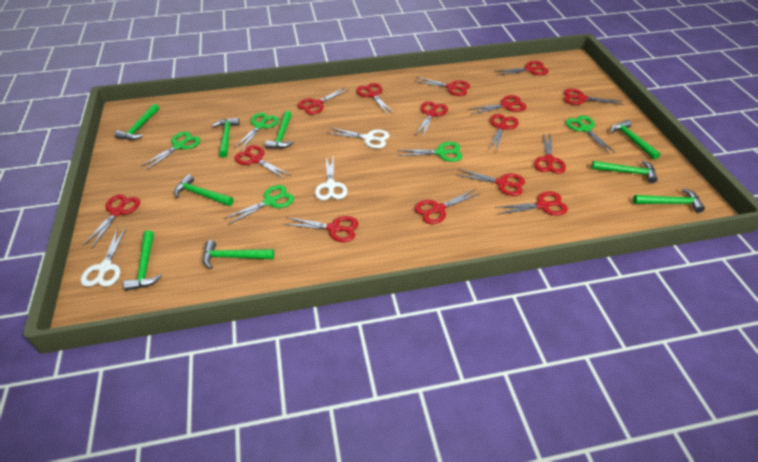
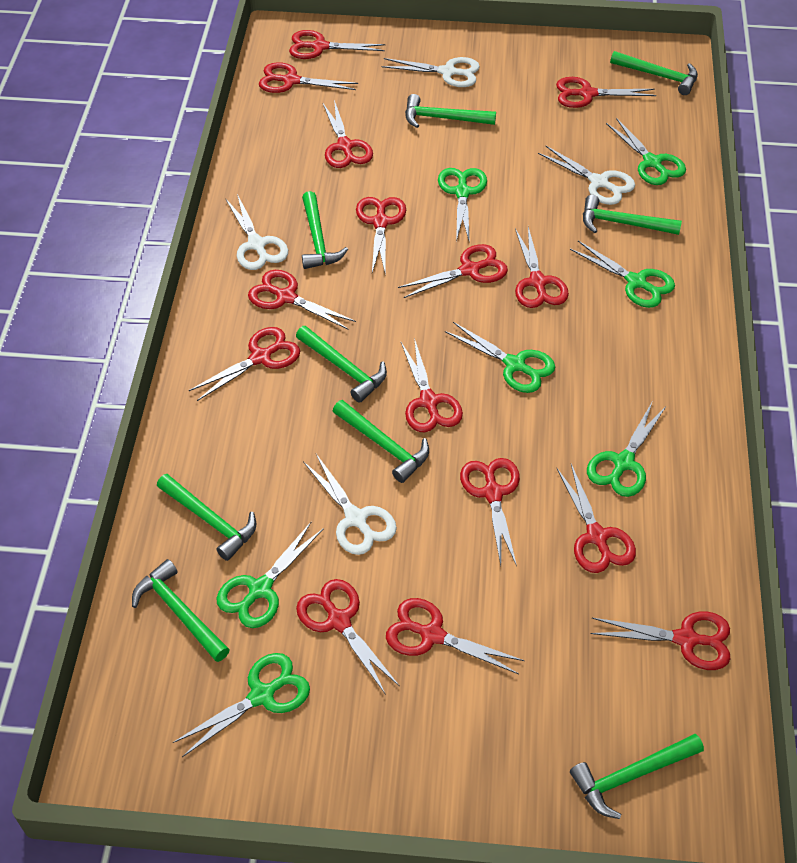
green scissors: [141,132,200,171] [223,185,294,225] [234,113,279,150] [397,142,462,162] [566,116,615,153] = 5 -> [173,653,310,757] [216,521,324,628] [438,168,487,243] [445,322,555,393] [570,241,675,308] [587,403,666,497] [606,118,686,185] = 7
white scissors: [80,227,127,287] [315,157,347,200] [327,127,389,149] = 3 -> [225,194,288,270] [303,454,397,555] [381,57,480,87] [538,146,635,205] = 4

